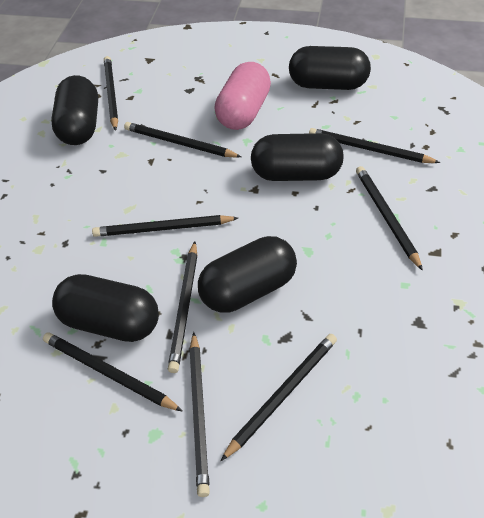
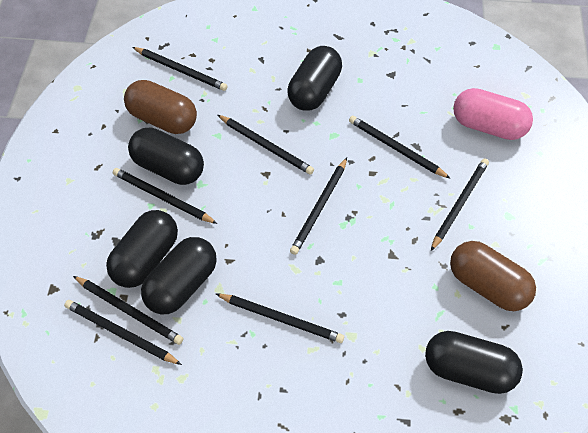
brown capsule: none = 0 -> [124,80,197,134] [450,241,536,311] = 2

